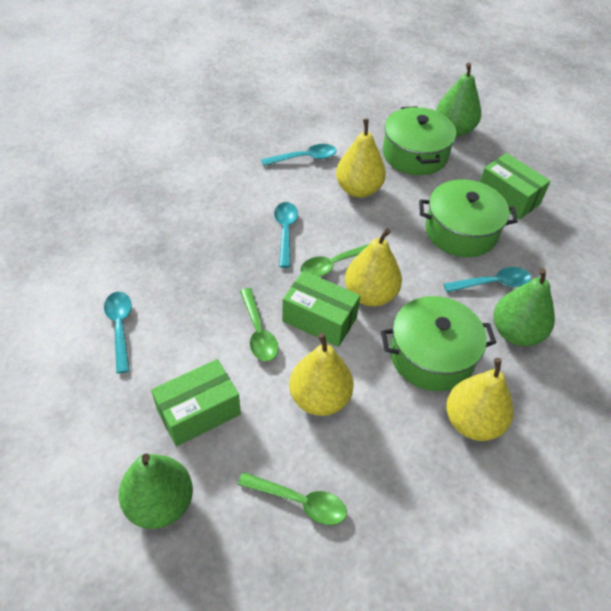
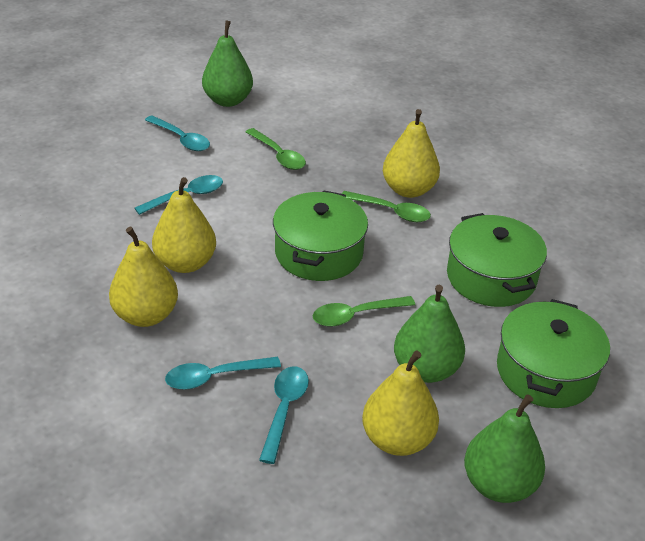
green box: [151,359,241,446] [282,271,360,347] [480,153,551,220] = 3 -> none = 0

